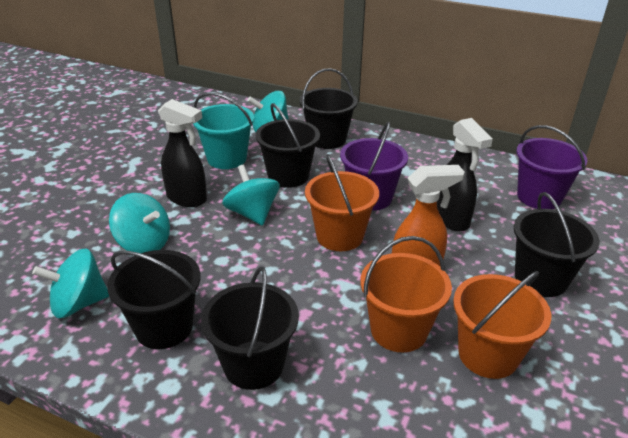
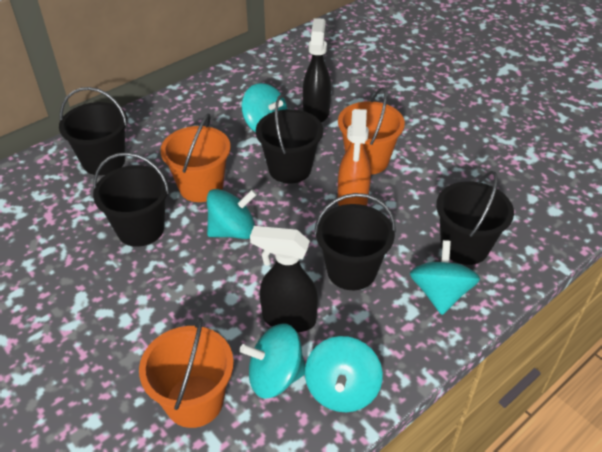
purple bucket: [340,121,408,211] [516,125,587,209] = 2 -> none = 0
turquoise bucket: [193,92,254,169] = 1 -> none = 0
turquoise spinning top: [32,248,109,318] [109,193,170,253] [222,165,280,226] [247,91,289,132] = 4 -> [207,189,257,239] [240,324,306,399] [241,83,288,132] [305,336,383,412] [410,240,480,315] = 5

